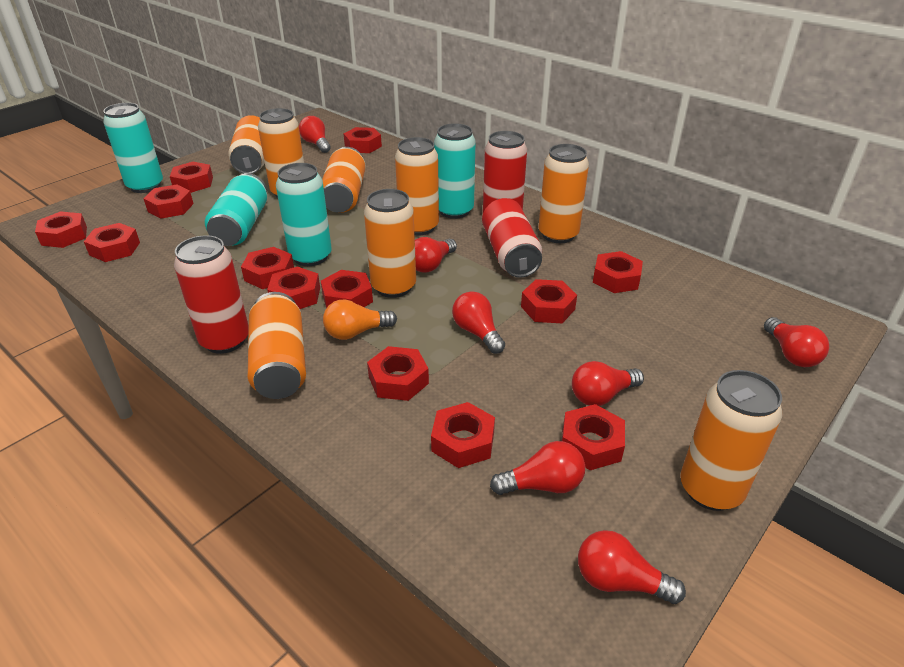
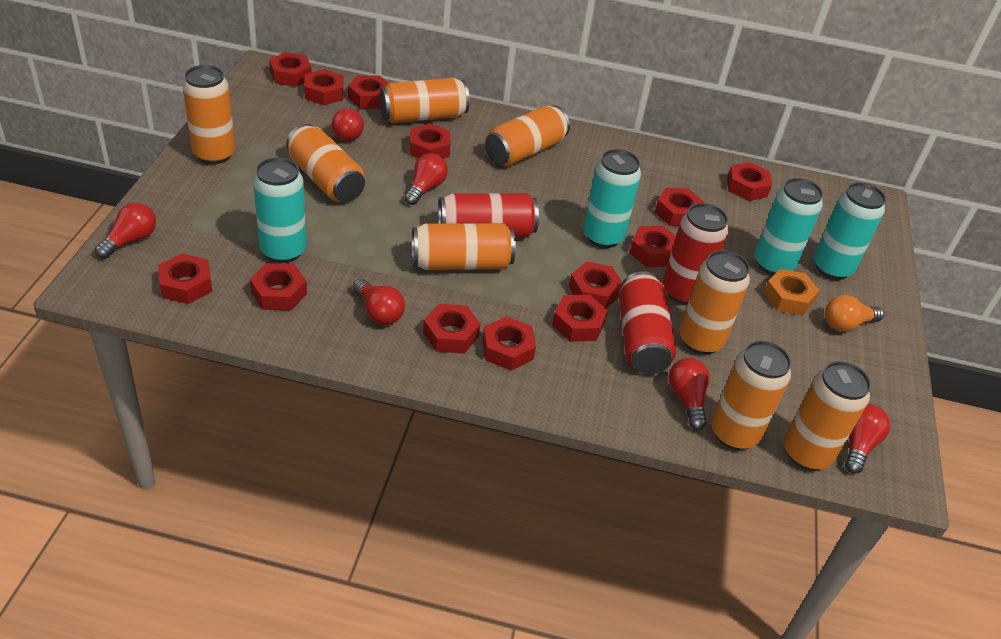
orange nut: none = 0 -> [763,269,820,316] = 1
red light bulb: [299,116,331,153] [415,237,457,273] [452,291,505,354] [490,441,585,495] [572,361,644,406] [578,530,686,604] [764,317,829,367] = 7 -> [95,202,156,259] [331,105,364,141] [353,279,405,325] [405,153,448,205] [668,358,710,430] [845,404,890,474] = 6

